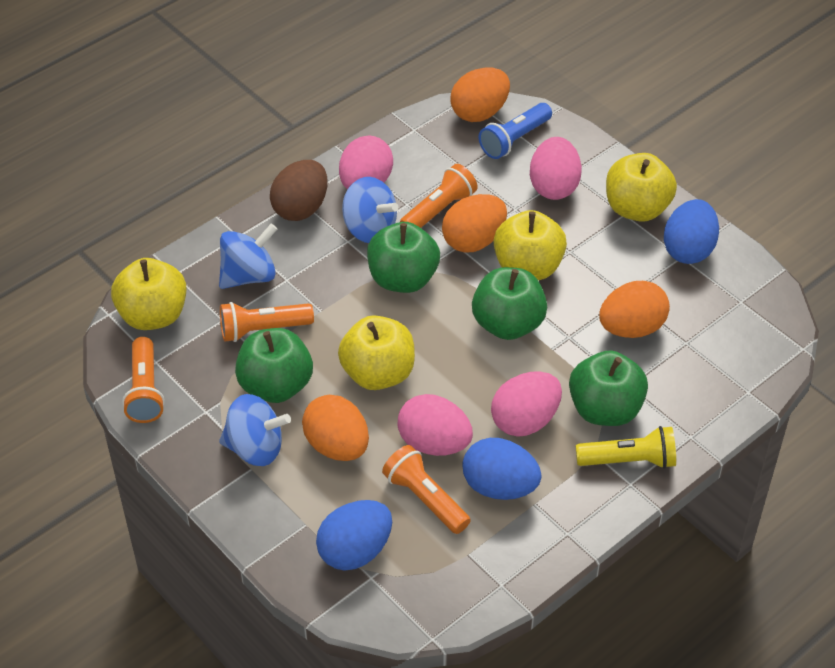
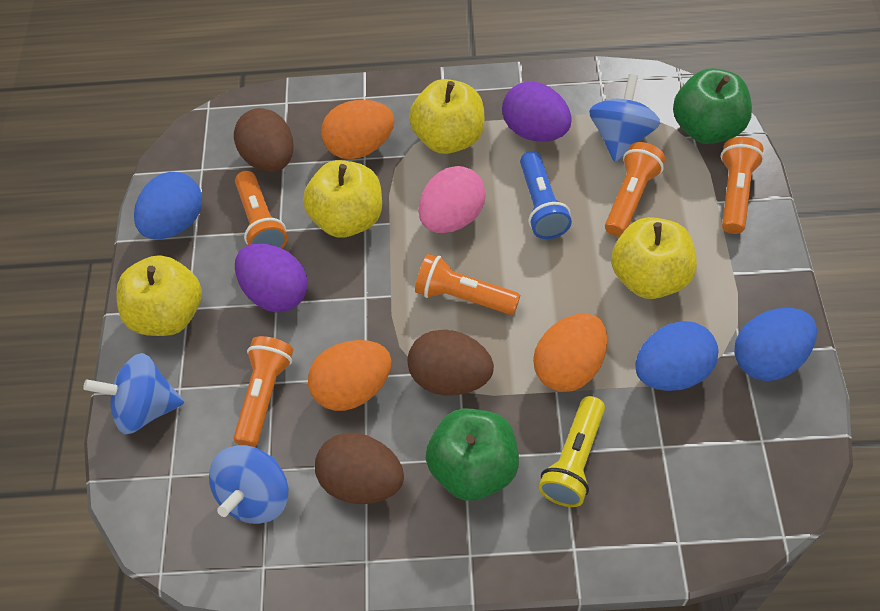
brown egg: [270,160,328,221] = 1 -> [234,108,294,172] [315,433,404,504] [407,330,494,395] = 3
green apple: [235,328,313,403] [367,222,440,293] [472,267,547,340] [569,350,648,426] = 4 -> [426,409,519,501] [673,68,752,144] = 2
orange egg: [302,395,369,461] [442,194,507,252] [450,67,510,122] [599,281,670,338] = 4 -> [308,340,391,411] [321,100,394,159] [533,313,607,392] = 3
orange flashlight: [122,337,165,423] [220,302,314,342] [382,445,471,534] [400,164,478,228] = 4 -> [234,336,293,447] [235,171,288,248] [415,254,520,315] [605,142,665,237] [721,137,764,234] = 5
pink egg: [339,135,393,189] [398,394,473,456] [491,371,562,437] [530,137,582,200] = 4 -> [419,166,486,233] = 1
purple egg: none = 0 -> [235,243,308,312] [502,81,572,141] = 2

